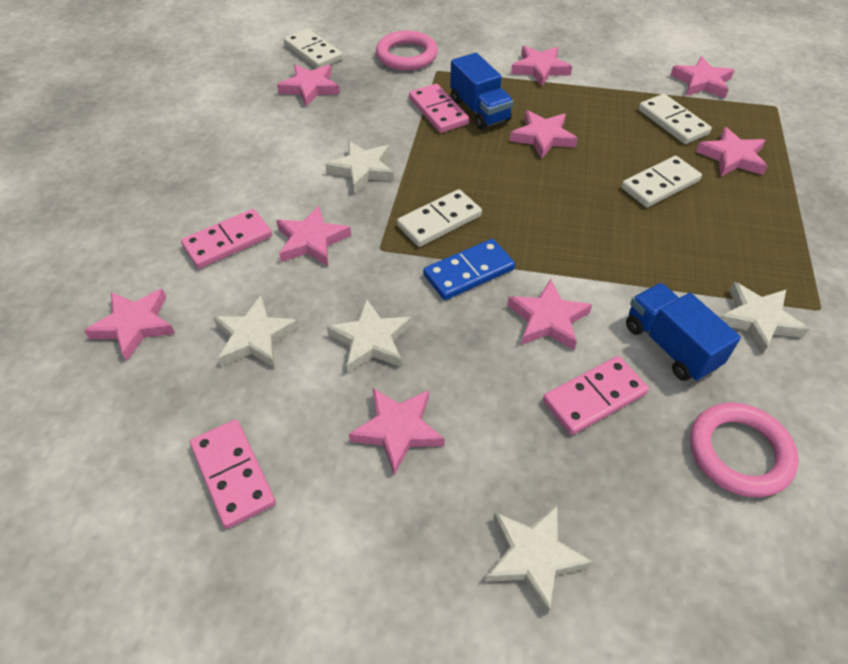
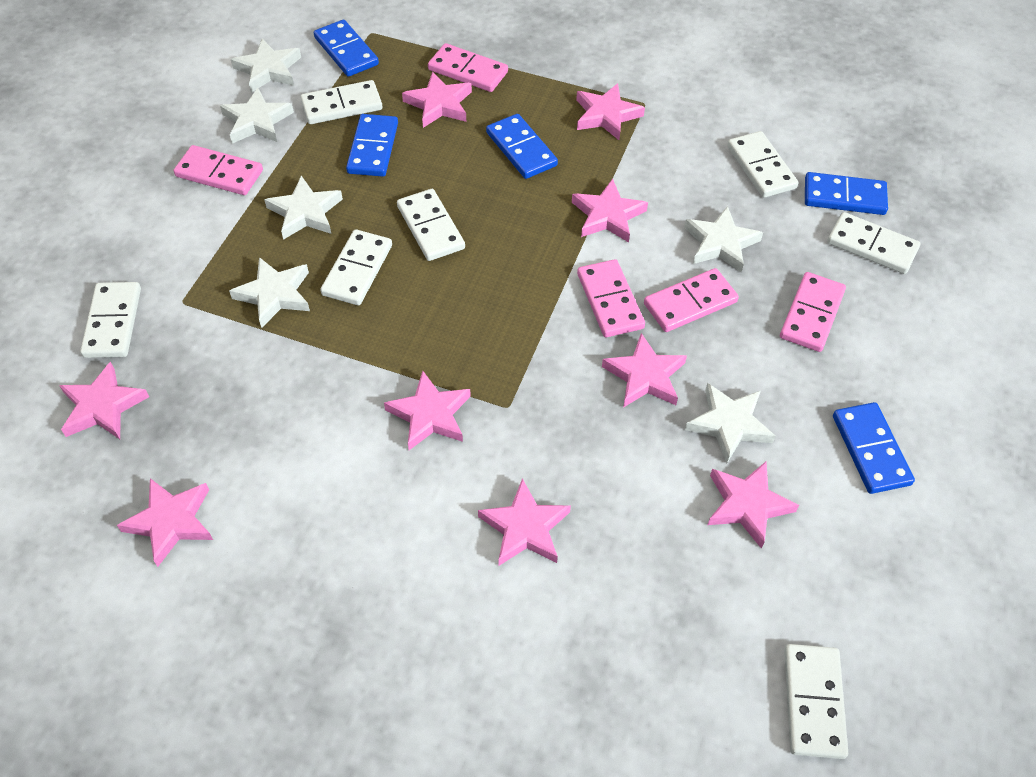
blue domino: [423,239,515,300] = 1 -> [314,20,379,77] [346,114,398,177] [486,114,558,179] [805,172,888,215] [833,402,915,494] = 5
blue truck: [450,53,514,130] [626,283,741,381] = 2 -> none = 0
pink domino: [181,209,272,269] [190,419,276,529] [409,84,469,133] [543,356,649,435] = 4 -> [174,145,263,195] [428,43,508,92] [577,259,645,337] [644,268,739,332] [780,272,846,352] = 5
pink ring: [376,31,438,70] [690,403,799,497] = 2 -> none = 0
white domino: [284,29,343,68] [397,189,482,247] [621,156,702,207] [638,94,712,144] = 4 -> [80,282,141,358] [301,80,382,124] [320,229,392,305] [397,189,465,261] [727,131,798,198] [784,644,848,759] [827,212,920,274] = 7
white star: [213,296,299,368] [325,141,394,193] [327,298,412,373] [485,505,593,615] [719,282,809,354] = 5 -> [220,88,294,144] [229,257,310,328] [231,39,301,92] [264,176,343,240] [684,206,763,272] [685,383,776,463] = 6

